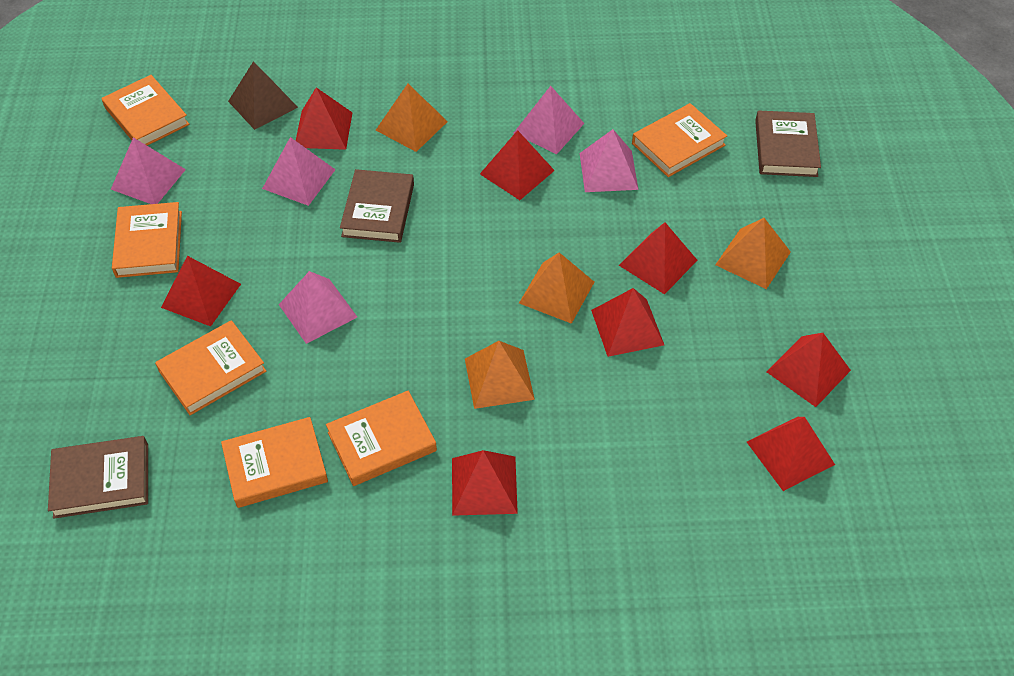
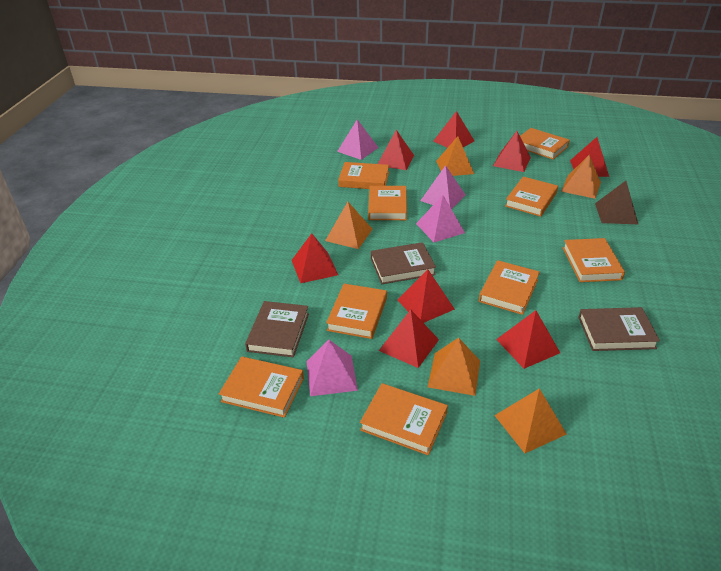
orange book: [102,75,189,146] [112,202,182,278] [155,320,266,415] [221,417,328,508] [326,391,437,486] [632,103,727,177] = 6 -> [219,356,304,418] [326,284,387,339] [338,162,389,189] [360,383,448,455] [368,186,407,220] [479,260,540,315] [505,177,558,217] [520,128,570,160] [563,238,625,282] = 9
orange pyramid: [376,84,448,152] [465,341,535,409] [519,253,594,324] [715,218,791,289] = 4 -> [325,202,372,249] [428,338,480,396] [436,136,474,176] [494,388,567,453] [561,155,601,199] = 5
pink pyramid: [111,137,186,204] [262,137,336,206] [279,271,357,344] [513,86,585,154] [580,129,639,192] = 5 -> [307,340,358,396] [337,119,379,160] [416,195,465,242] [420,165,465,209] = 4

